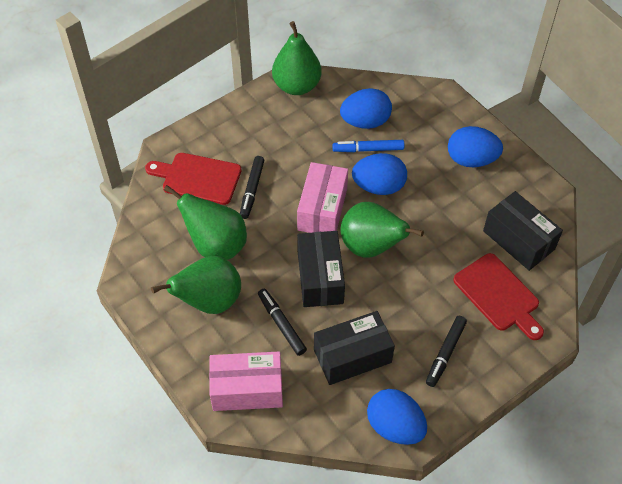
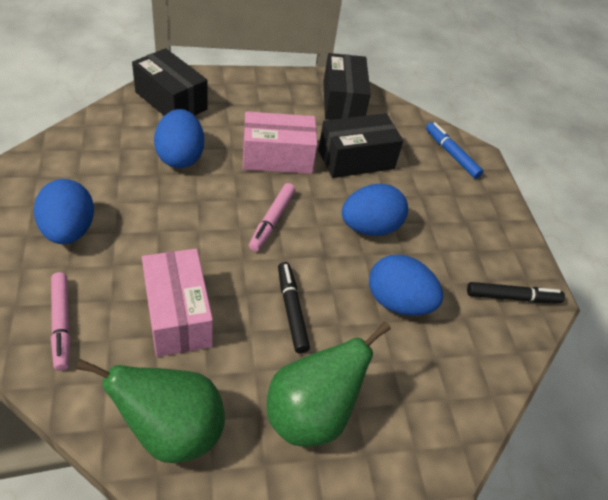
black marker: [240,156,265,219] [258,289,307,356] [426,316,467,387] = 3 -> [278,262,310,353] [467,282,565,303] = 2
green pear: [151,256,241,314] [164,185,247,260] [272,21,322,95] [340,202,424,258] = 4 -> [76,359,225,463] [266,322,391,447] = 2
pink marker: none = 0 -> [51,272,70,371] [249,183,295,252] = 2
red cutting board: [145,153,241,205] [453,253,544,340] = 2 -> none = 0

